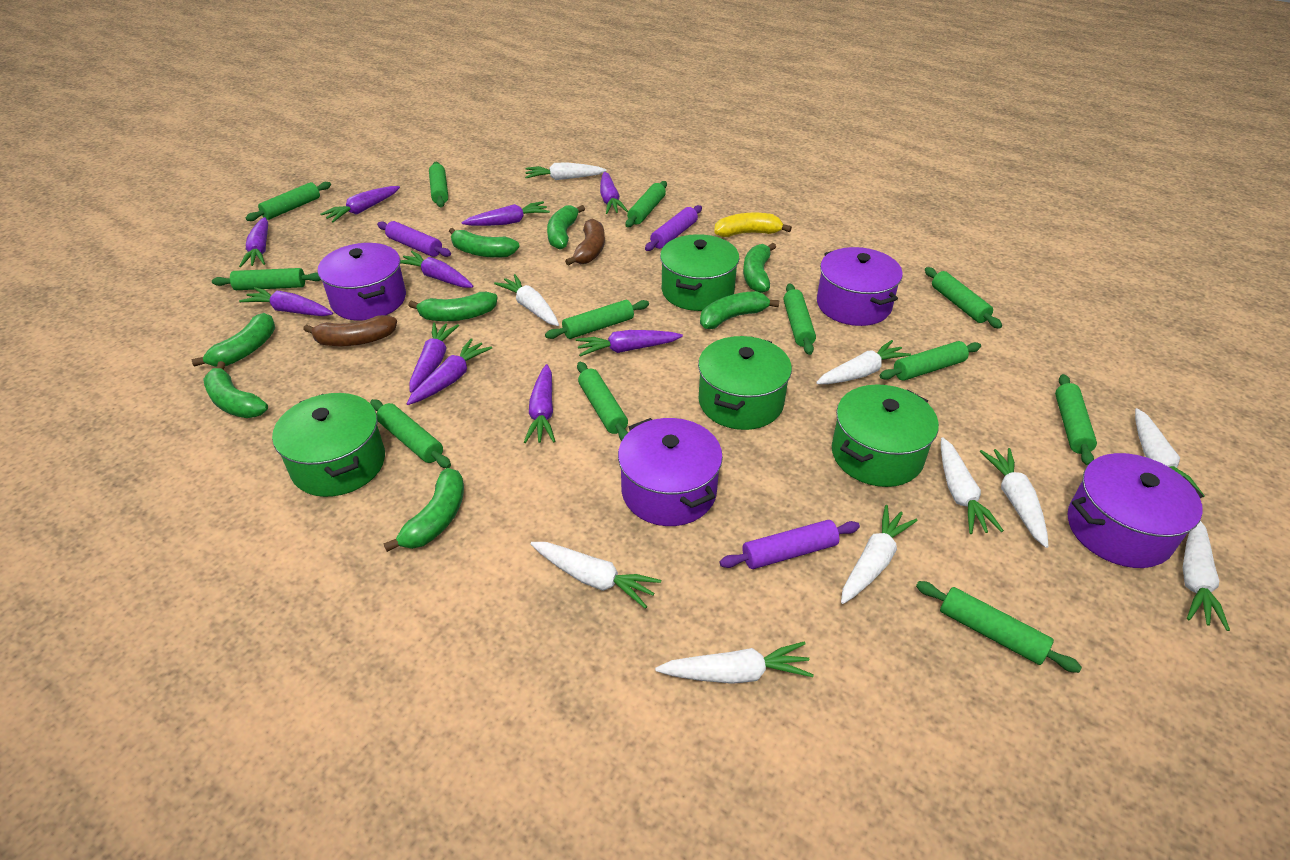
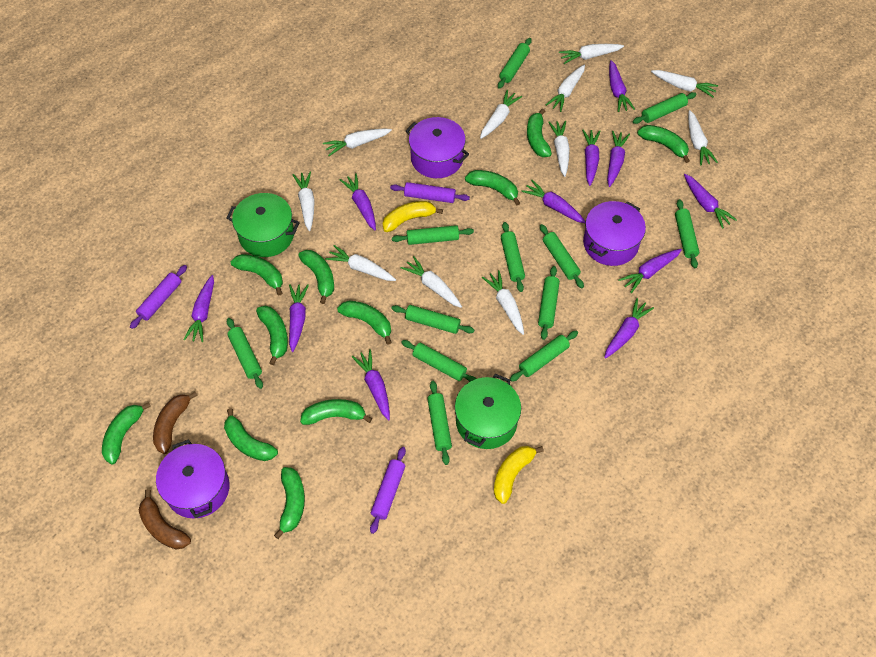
green banana: [192,313,275,367] [203,361,268,418] [383,468,464,552] [408,292,497,321] [449,228,520,258] [547,205,585,250] [700,291,780,329] [743,243,776,293] = 8 -> [102,402,151,464] [224,409,278,461] [231,254,283,295] [256,306,288,365] [274,467,305,539] [298,250,334,304] [300,399,372,425] [337,301,392,345] [465,170,520,206] [527,108,552,157] [637,125,690,163] = 11
green pot: [272,393,385,497] [660,234,739,311] [698,336,792,430] [832,384,939,487] = 4 -> [227,193,300,257] [455,374,521,449] = 2
purple carrot: [239,217,268,267] [239,287,333,316] [321,186,400,222] [400,251,473,288] [406,338,492,405] [409,322,459,393] [461,201,550,226] [524,364,555,443] [576,330,683,357] [600,172,628,214] = 10 -> [183,275,214,342] [289,284,309,352] [340,173,376,230] [352,349,390,421] [521,180,586,223] [582,129,600,186] [604,298,654,359] [607,131,630,187] [609,60,635,112] [618,249,682,293] [684,174,737,229] = 11
purple pot: [318,243,406,321] [618,418,723,526] [817,247,903,326] [1068,453,1203,568] = 4 -> [156,439,229,519] [406,117,469,178] [583,201,646,266] = 3
white carrot: [494,274,559,326] [525,162,607,180] [531,542,661,609] [655,641,814,684] [816,340,911,384] [841,505,918,604] [941,437,1004,534] [980,448,1049,548] [1135,408,1205,497] [1183,521,1230,631] = 10 -> [293,172,315,231] [323,129,392,156] [325,245,396,281] [401,256,462,308] [480,90,522,139] [482,270,524,335] [546,65,585,112] [548,121,570,177] [559,44,624,64] [651,70,718,98] [688,110,718,165] = 11
yellow banana: [714,213,792,237] = 1 -> [383,201,443,232] [494,446,544,504] = 2

